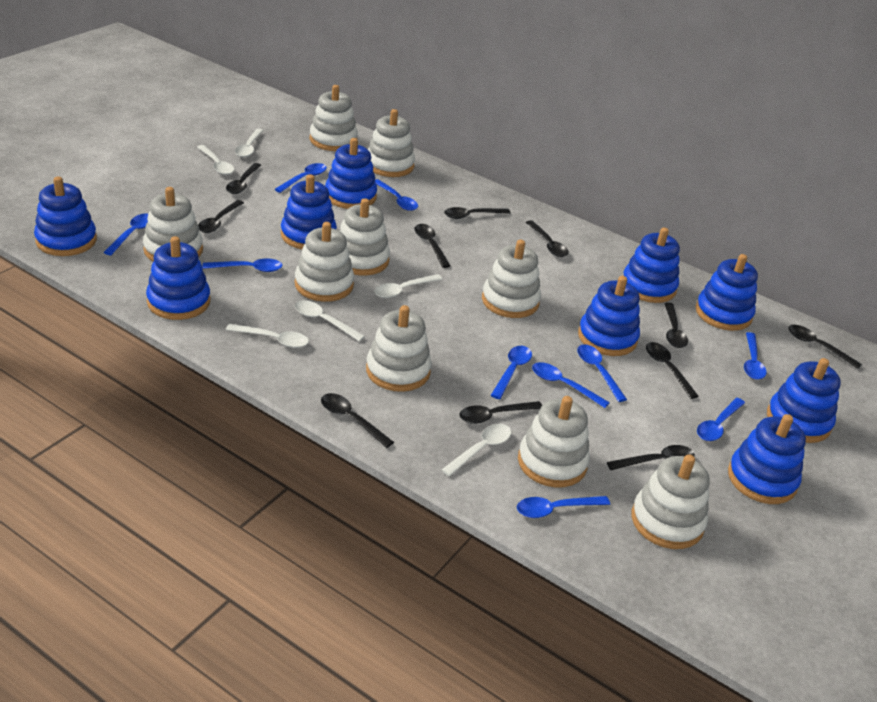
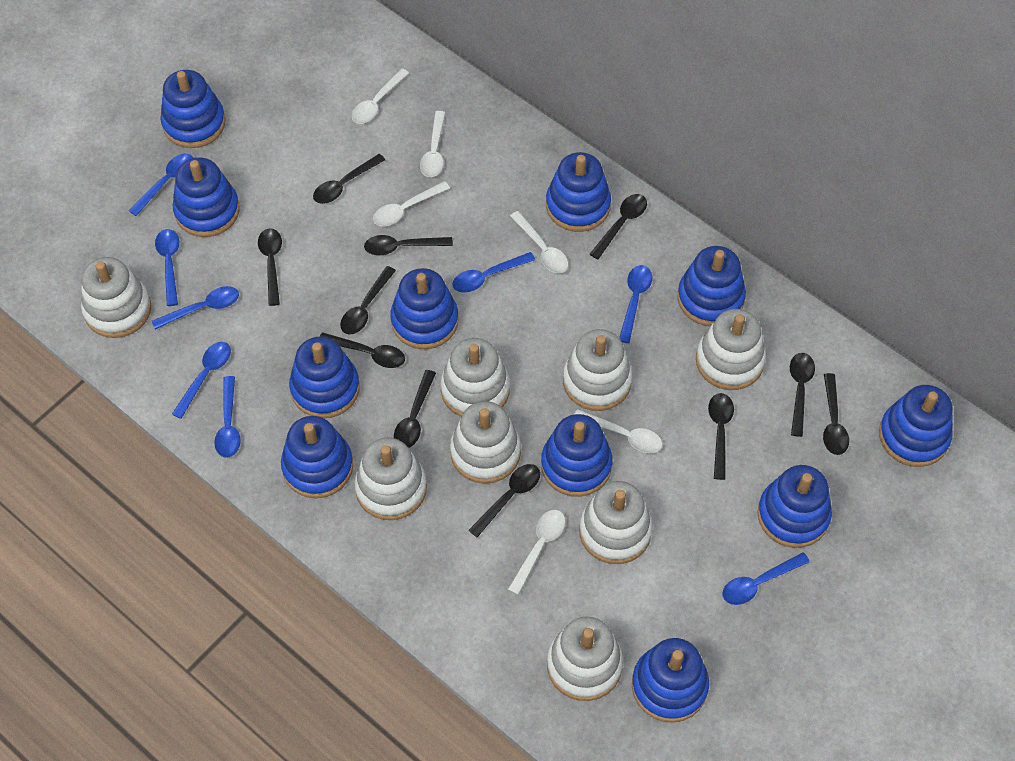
blue spoon: [103,213,148,255] [202,259,283,272] [275,163,327,193] [375,179,418,211] [490,346,532,399] [517,496,610,518] [532,362,610,408] [577,344,627,402] [697,398,745,441] [744,332,767,380] = 10 -> [129,154,193,216] [152,286,239,329] [155,229,179,306] [172,342,231,419] [214,376,241,458] [452,252,535,293] [619,265,653,343] [722,552,810,605] = 8
blue stacking toy: [34,177,97,256] [146,236,210,320] [281,174,337,249] [325,138,377,209] [578,276,640,356] [623,228,680,303] [696,254,758,331] [728,414,806,504] [767,358,841,443] = 9 -> [160,70,225,148] [172,158,240,237] [281,416,353,498] [289,337,360,418] [390,268,459,349] [541,414,613,497] [546,152,611,232] [632,638,709,723] [678,246,746,326] [757,465,832,548] [879,385,953,467] = 11
white stacking toy: [143,187,203,262] [295,222,354,302] [310,85,358,151] [340,198,390,275] [366,305,432,392] [368,109,415,177] [482,240,541,318] [518,396,590,487] [631,454,709,549] = 9 -> [81,257,151,338] [354,437,427,520] [440,338,510,417] [450,401,521,484] [547,617,623,701] [563,329,632,411] [579,481,653,564] [696,309,766,390] = 8

